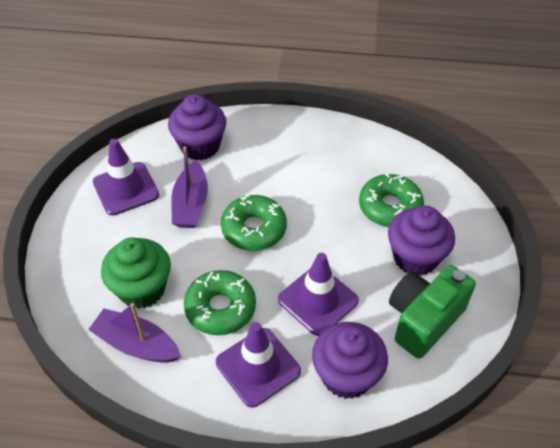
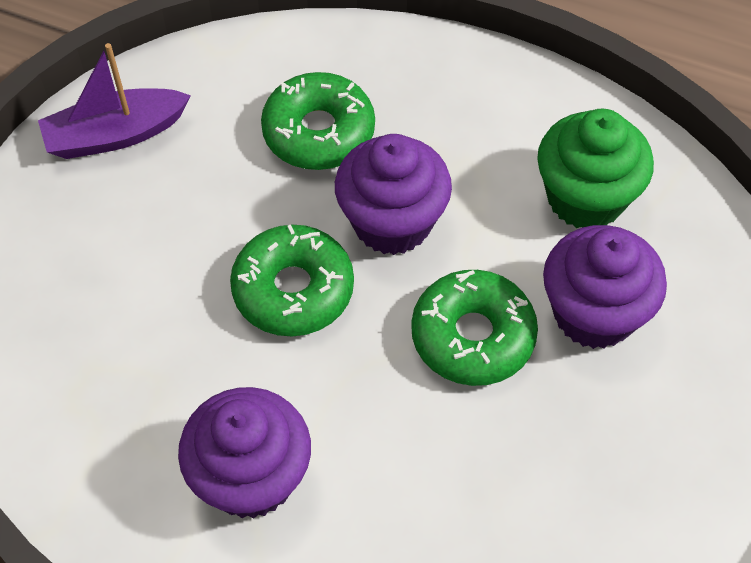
green camera: [389,265,476,359] = 1 -> none = 0
purple boat: [88,303,181,363] [171,146,208,228] = 2 -> [38,43,191,159] = 1
purple traffic cone: [93,139,159,216] [216,322,301,408] [278,253,359,336] = 3 -> none = 0

